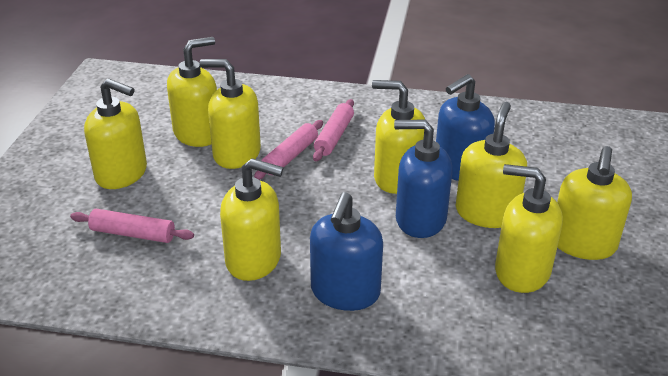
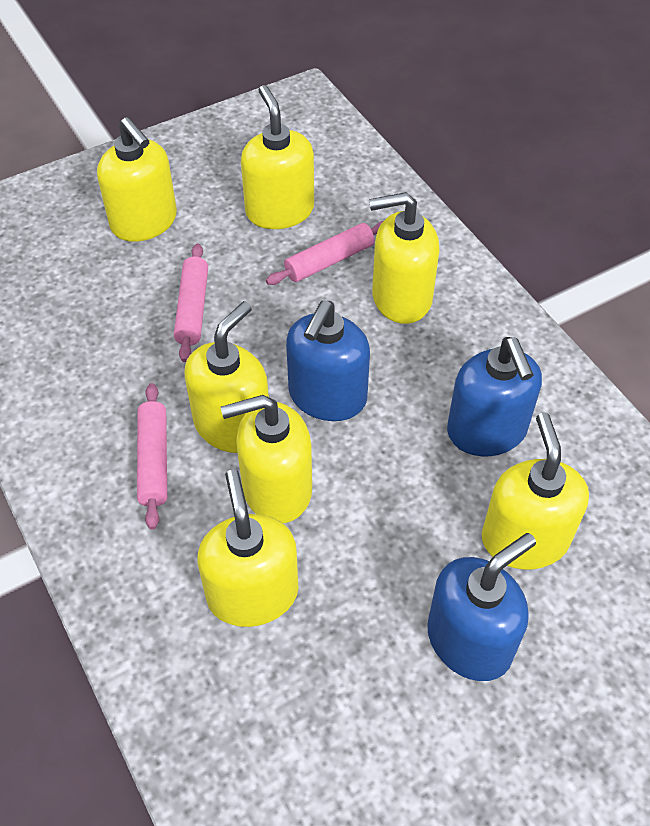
yellow soap dispenser: [84,78,147,189] [167,37,217,147] [199,59,261,169] [220,158,283,281] [372,80,425,194] [456,102,527,228] [495,164,563,293] [557,146,632,260] = 8 -> [97,117,177,242] [185,301,269,453] [197,470,298,627] [221,395,312,523] [241,85,314,229] [369,192,439,324] [482,412,589,569] = 7

